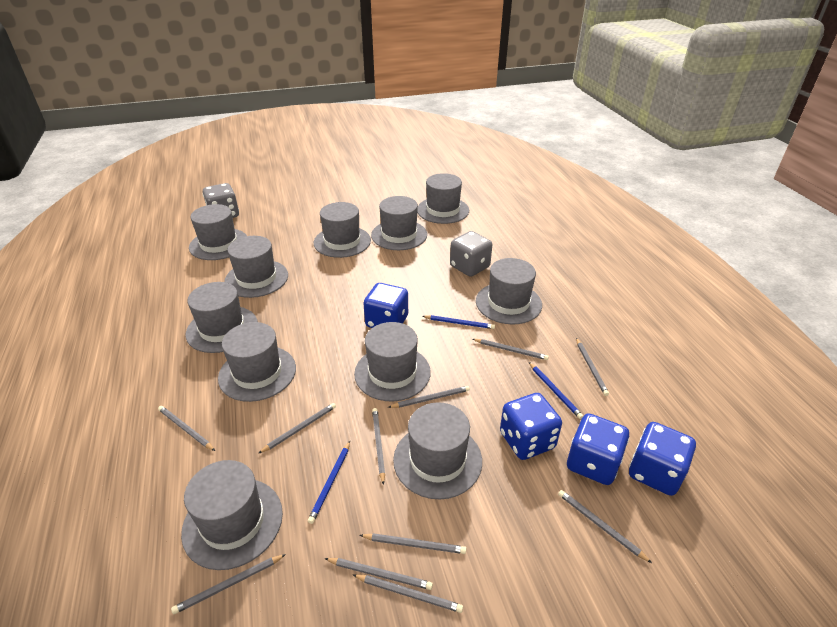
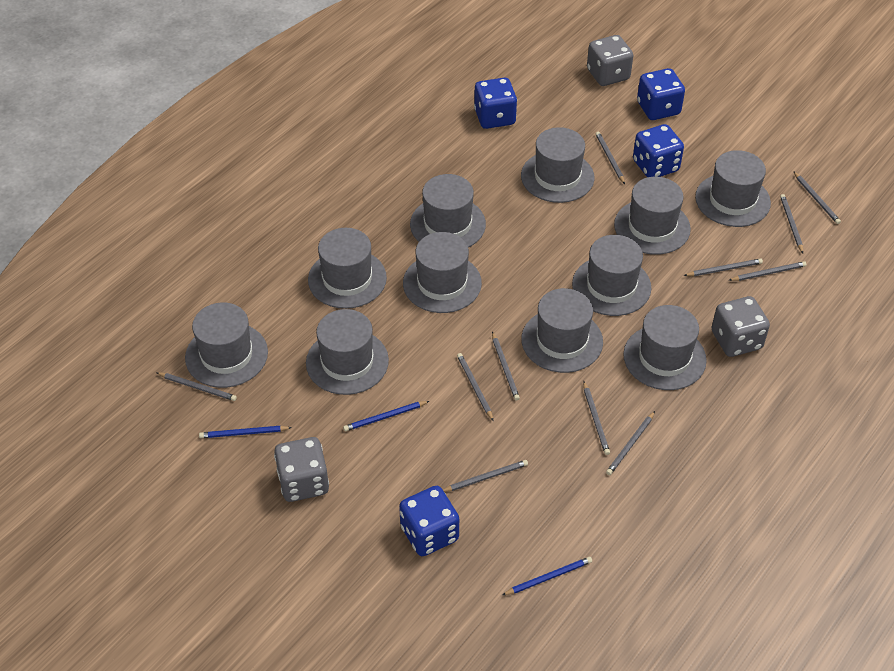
grey dice: [203,183,239,218] [450,231,492,277] = 2 -> [274,437,329,502] [587,35,633,86] [711,296,770,357] = 3

